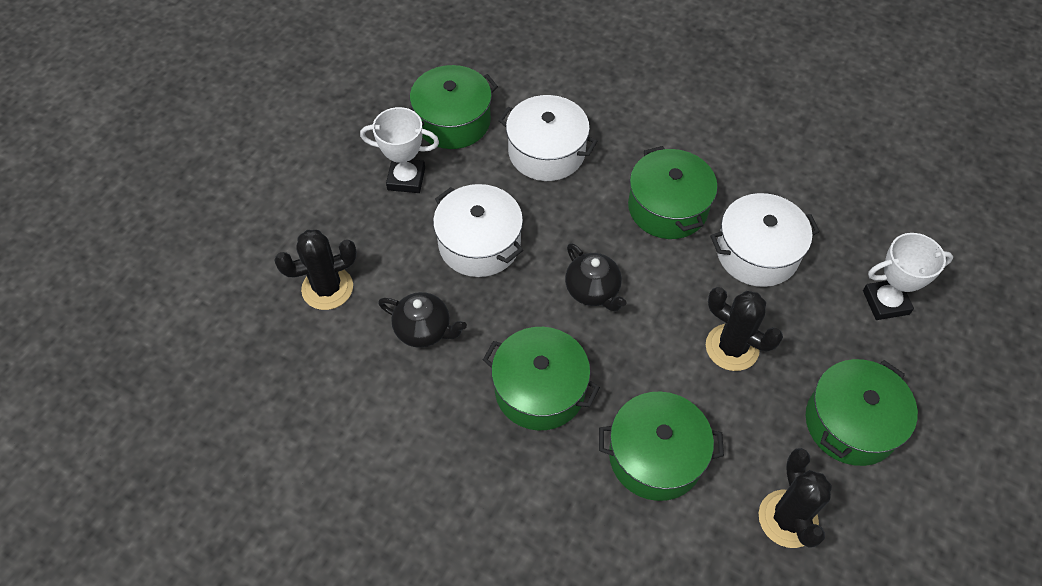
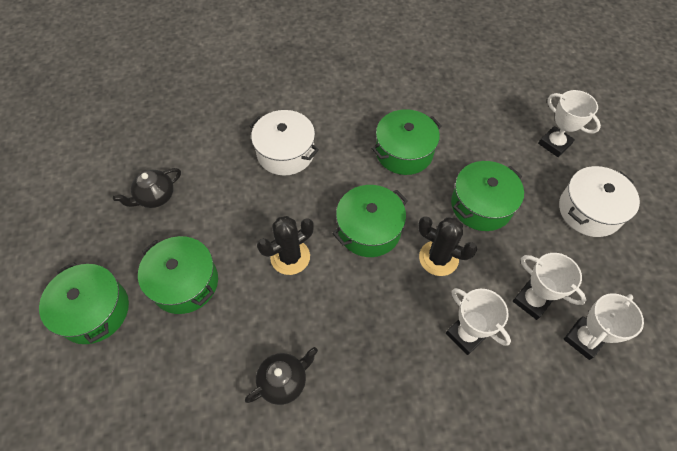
black cactus: [274,230,357,310] [706,287,783,371] [759,448,832,548] = 3 -> [257,216,314,275] [418,216,477,276] = 2
white pot: [433,184,523,277] [498,95,598,181] [710,193,820,287] = 3 -> [249,110,319,175] [559,166,640,237] = 2
white trophy: [360,107,439,193] [863,233,953,320] = 2 -> [446,288,511,355] [513,253,586,320] [538,90,601,157] [564,293,644,360] = 4

